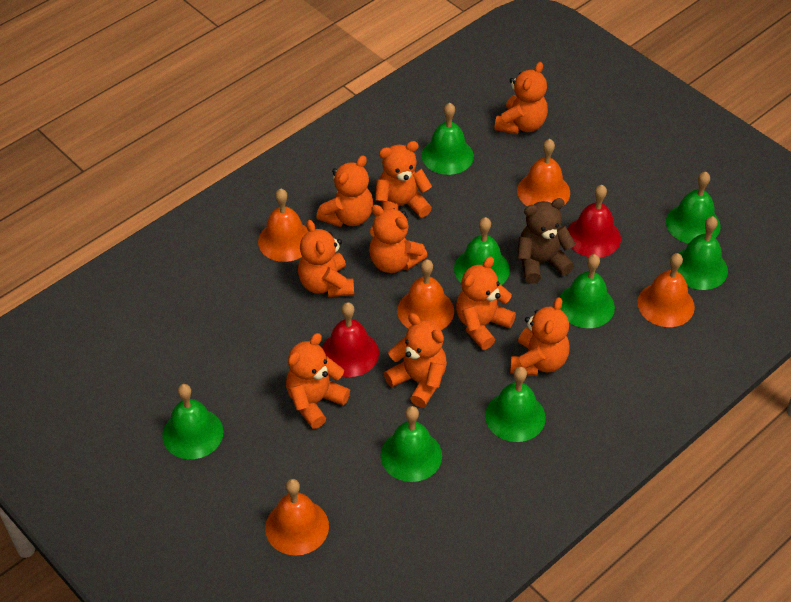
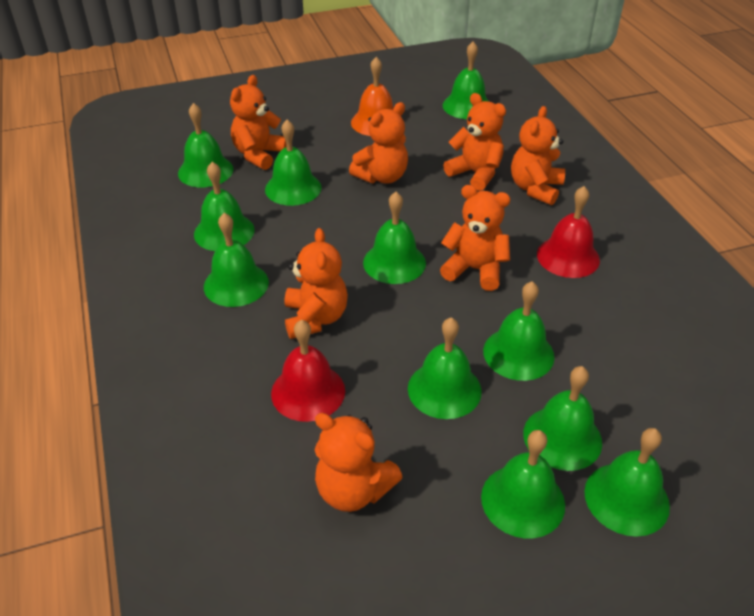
brown teddy bear: [517,198,576,283] = 1 -> none = 0
green bell: [162,384,223,459] [381,406,442,482] [422,103,474,175] [454,217,510,285] [485,367,546,442] [559,254,615,328] [666,172,721,244] [677,216,728,290] = 8 -> [178,103,233,187] [194,162,255,251] [204,213,269,307] [265,120,322,206] [363,192,426,284] [408,317,482,419] [443,42,489,119] [481,430,565,538] [483,281,555,381] [523,366,602,471] [585,428,670,537] = 11
orange bell: [258,189,308,262] [265,479,329,556] [397,259,454,330] [517,139,570,207] [637,253,695,327] = 5 -> [351,57,394,136] = 1
orange teddy bear: [286,333,350,429] [298,220,354,297] [316,156,373,227] [369,205,428,273] [375,141,432,217] [384,313,447,408] [456,257,516,350] [494,62,548,134] [510,297,570,376] = 9 -> [230,75,287,170] [285,228,348,339] [315,413,403,512] [349,102,408,184] [440,185,511,291] [443,93,506,191] [511,106,565,205] = 7

